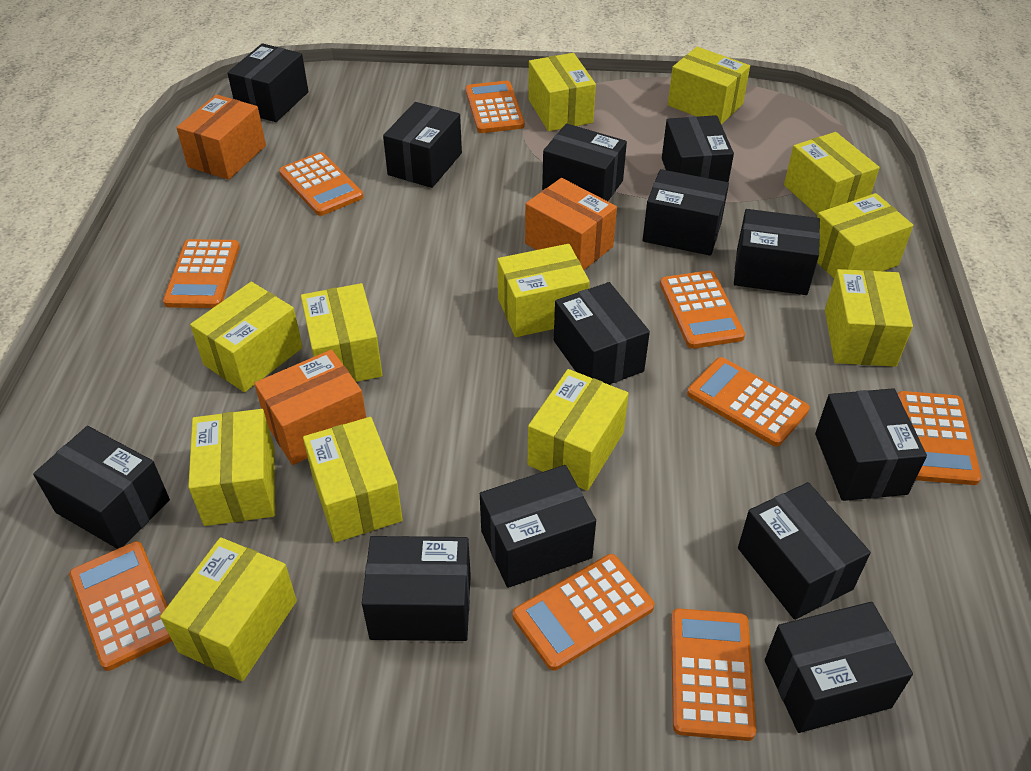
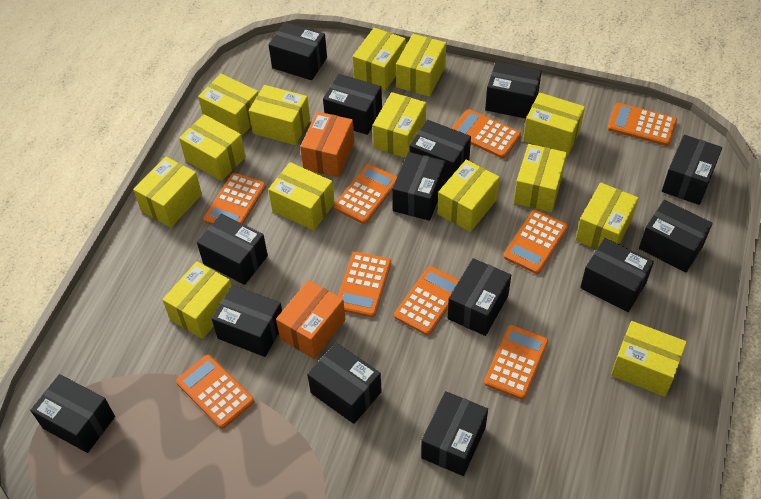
black box: [33,426,170,549] [227,43,309,122] [362,536,471,641] [383,102,462,188] [480,465,596,588] [542,124,627,201] [554,282,650,385] [643,169,729,256] [662,115,734,182] [734,209,820,295] [738,482,871,620] [765,602,913,733] [815,388,927,501] = 13 -> [30,374,115,453] [197,214,268,285] [211,285,282,357] [268,22,327,80] [307,343,382,424] [323,74,382,135] [392,152,446,221] [409,120,471,182] [421,391,488,476] [448,258,511,336] [485,61,542,119] [580,238,654,312] [639,200,713,272] [662,135,722,205] = 14
orange box: [176,94,266,180] [254,350,366,465] [525,178,617,270] = 3 -> [276,280,346,359] [300,111,354,178] = 2
yellow box: [160,537,297,681] [188,409,275,526] [190,282,303,392] [301,283,383,382] [303,417,403,543] [497,244,590,337] [528,53,596,131] [528,369,629,491] [668,47,750,125] [784,132,880,215] [817,193,913,278] [825,269,913,367] = 12 -> [133,156,202,228] [162,261,231,339] [179,114,246,181] [198,74,259,137] [249,85,310,145] [268,162,335,230] [353,28,406,91] [373,92,426,158] [396,34,446,97] [437,160,500,232] [514,144,567,212] [523,92,585,156] [575,183,639,250] [611,321,687,397] = 14

